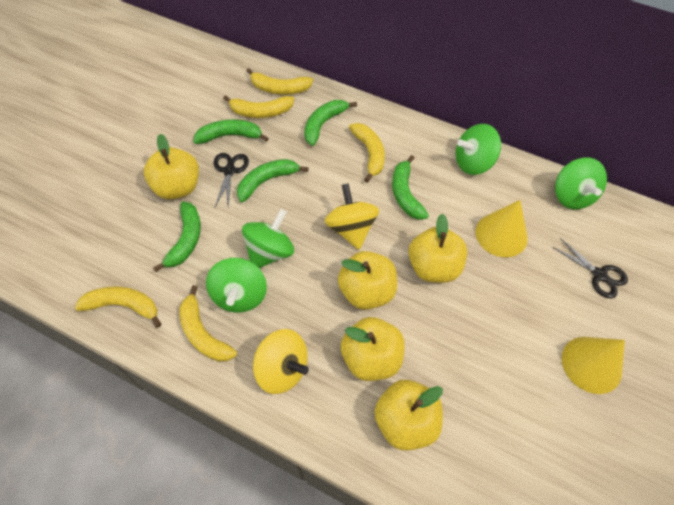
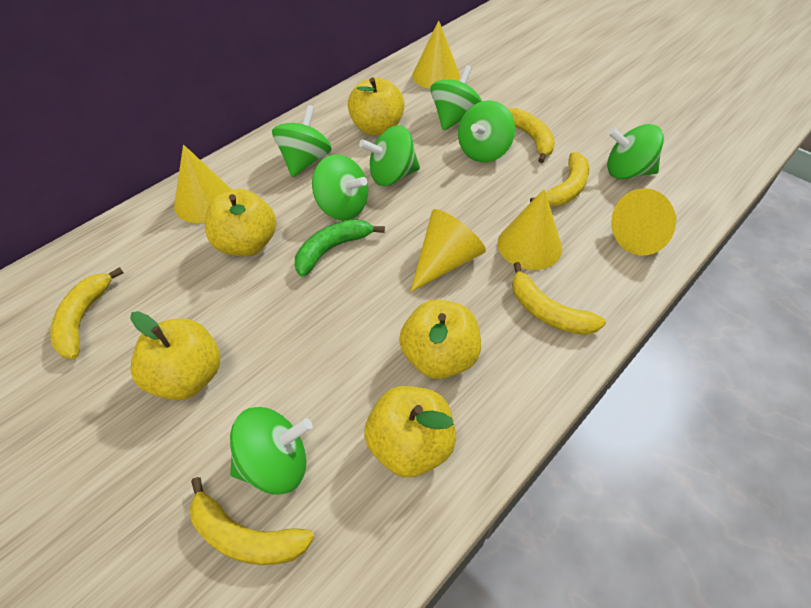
black scissors: [214,153,249,208] [552,238,628,298] = 2 -> none = 0
green banana: [153,202,201,272] [193,119,269,144] [237,159,309,202] [304,100,357,146] [392,155,429,220] = 5 -> [295,219,385,277] = 1
green spinning top: [206,258,267,313] [242,209,294,268] [456,124,501,175] [555,157,607,209] = 4 -> [230,407,312,494] [272,105,332,177] [312,154,368,221] [359,125,420,186] [430,65,482,131] [458,100,515,162] [607,124,664,179] = 7
yellow cone: [476,200,528,257] [562,337,625,394] = 2 -> [174,145,232,223] [410,209,486,292] [412,21,460,89] [498,189,562,270] [611,188,677,255] = 5
yellow spinning top: [253,329,309,394] [324,183,379,250] = 2 -> none = 0

